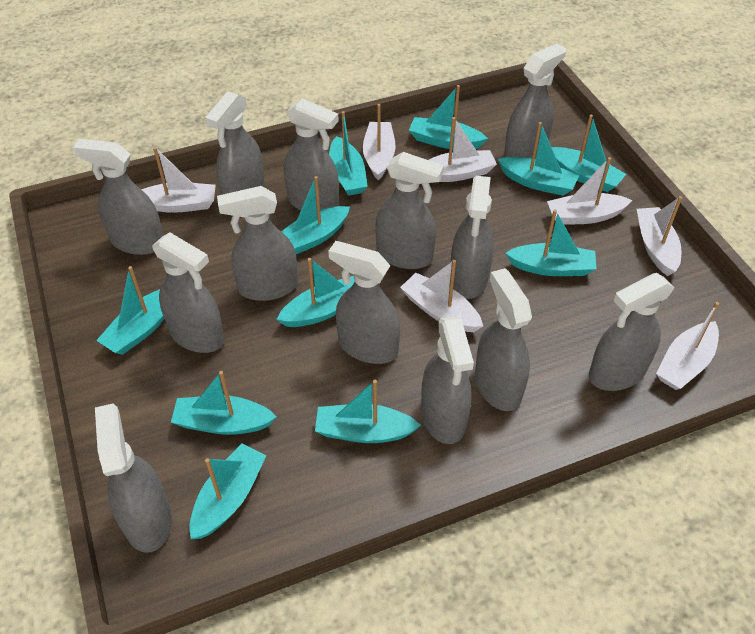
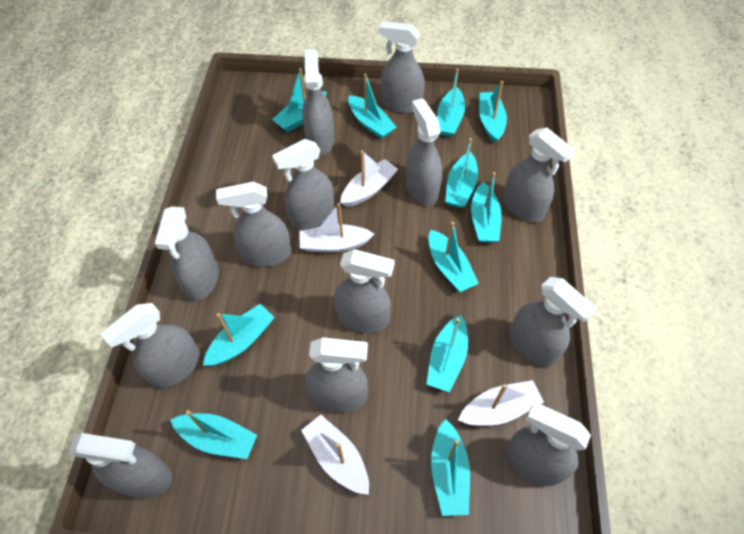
white boat: [141,147,216,213] [363,104,396,180] [400,260,483,332] [429,117,497,182] [547,157,632,225] [637,196,682,276] [656,302,719,390] = 7 -> [299,203,374,252] [301,415,369,495] [340,150,398,207] [458,380,544,426] = 4

